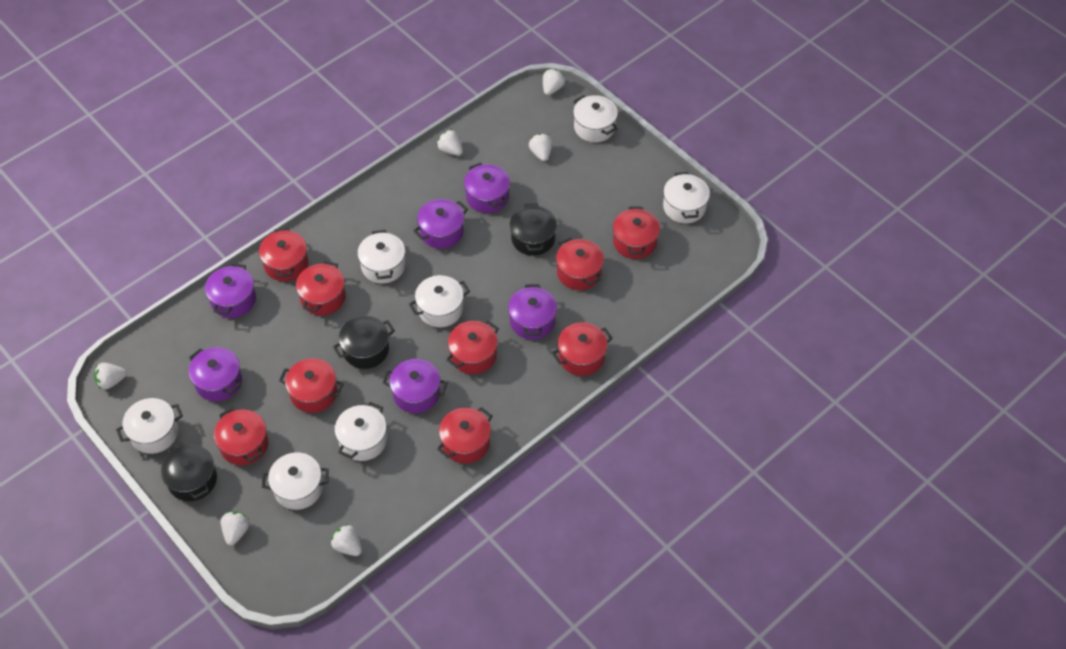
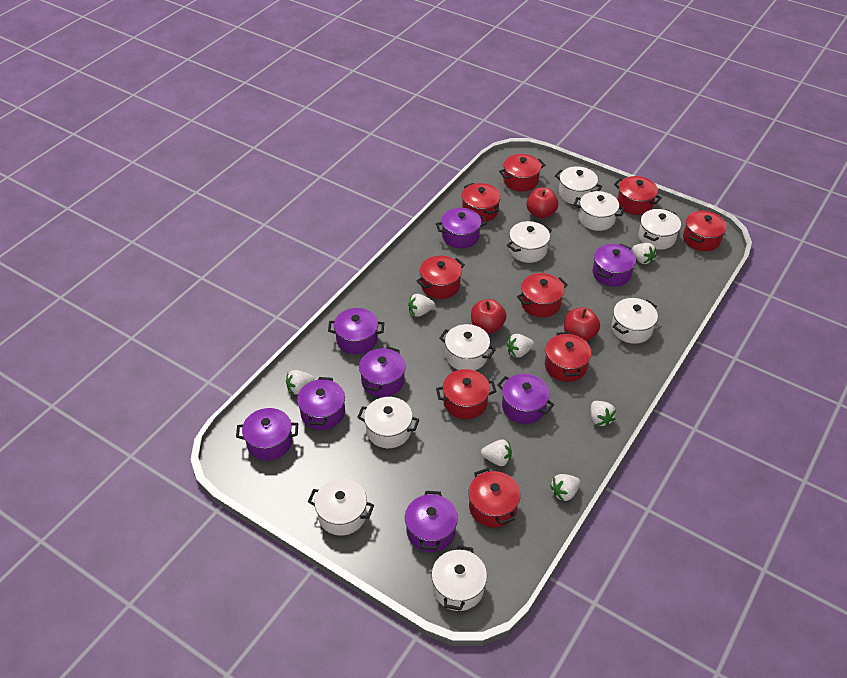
black pot: [161,442,217,501] [333,316,395,369] [510,203,557,256] = 3 -> none = 0
purple pot: [189,347,242,402] [205,263,256,318] [383,359,448,413] [414,199,468,249] [464,162,510,213] [508,284,557,340] = 6 -> [236,408,298,460] [297,377,345,430] [328,308,384,354] [359,346,406,397] [405,491,458,552] [436,208,487,248] [497,374,554,424] [593,244,636,287] = 8
red apple: none = 0 -> [471,299,507,334] [526,187,559,219] [564,308,600,342] = 3
white pot: [116,398,183,454] [262,453,329,510] [335,402,387,461] [357,230,406,284] [409,275,470,327] [573,95,618,142] [663,172,710,223] = 7 -> [308,479,374,536] [357,397,420,448] [431,545,487,611] [439,324,496,370] [507,221,552,263] [555,166,602,205] [574,191,625,231] [611,298,658,344] [638,209,681,250] = 9
white strawberry: [94,363,127,389] [221,511,250,545] [330,524,362,556] [437,129,463,155] [529,133,552,161] [543,69,565,95] = 6 -> [286,370,315,395] [408,294,435,317] [481,440,512,466] [507,334,534,358] [550,474,580,501] [591,401,616,427] [632,243,656,264] = 7

